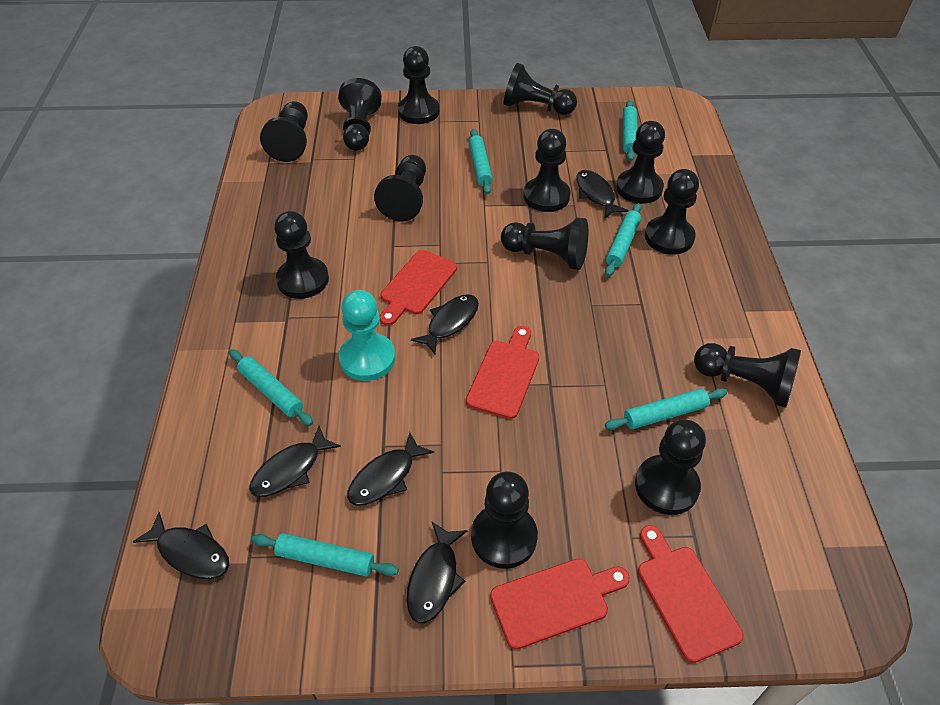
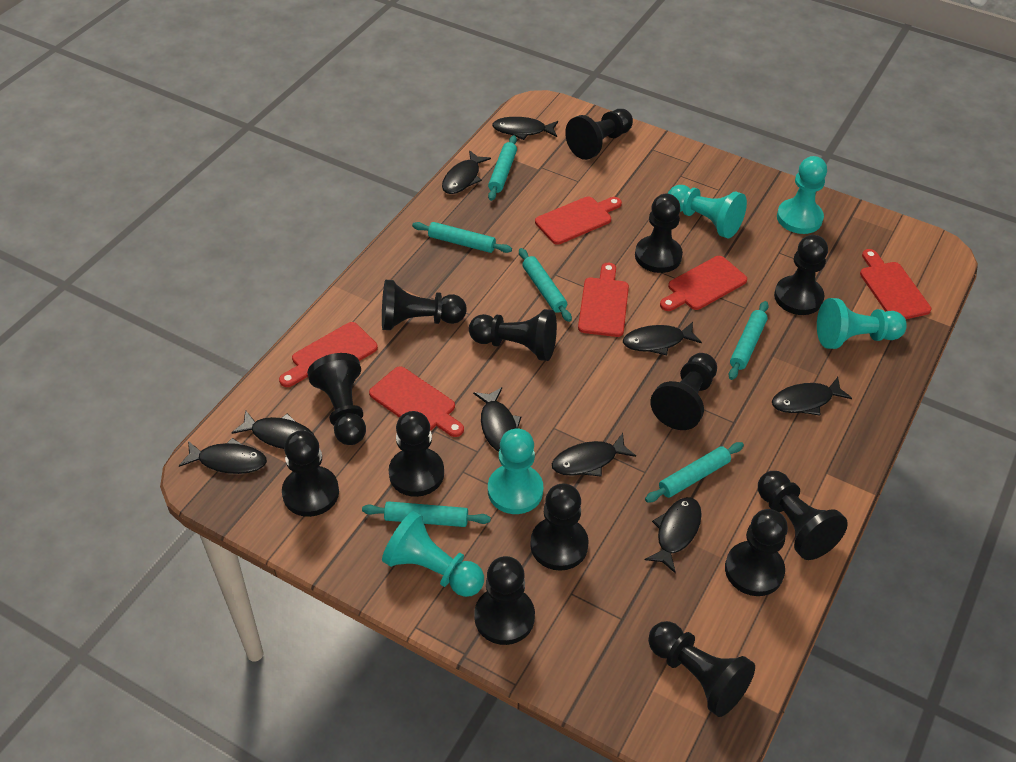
black fish: [133,512,229,579] [249,426,341,497] [347,432,434,505] [406,522,468,623] [411,294,479,354] [576,170,628,219] = 6 -> [179,438,267,474] [232,410,314,449] [442,150,491,194] [473,387,521,451] [492,117,558,140] [552,433,636,477] [623,322,702,356] [645,497,702,573] [772,377,852,415] = 9
black pawn: [260,101,308,162] [274,211,329,299] [338,78,382,151] [374,155,426,222] [398,46,440,124] [471,471,538,569] [501,218,588,270] [504,63,577,115] [523,129,571,212] [616,121,665,204] [635,419,706,515] [645,169,699,255] [694,343,801,408] = 13 -> [282,431,339,517] [307,353,366,445] [382,280,467,330] [389,411,444,497] [469,309,557,361] [474,556,535,645] [530,484,589,571] [565,109,633,160] [635,194,683,273] [648,621,755,717] [650,353,717,430] [725,509,788,596] [758,471,848,560] [774,235,828,315] = 14
red cutting board: [380,250,457,326] [466,326,539,419] [490,559,630,649] [638,525,744,663] = 4 -> [279,322,378,387] [369,366,464,437] [535,196,622,245] [578,263,629,337] [660,256,747,311] [860,249,931,319] = 6
turquoise pawn: [339,290,396,381] = 1 -> [382,511,484,597] [488,428,543,514] [668,185,747,239] [777,156,827,234] [817,298,907,349] = 5

